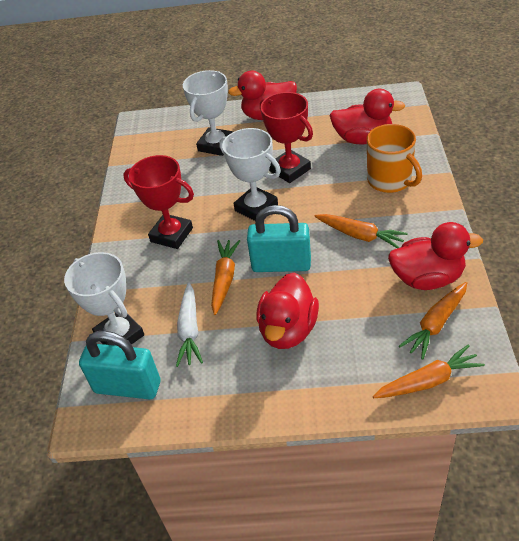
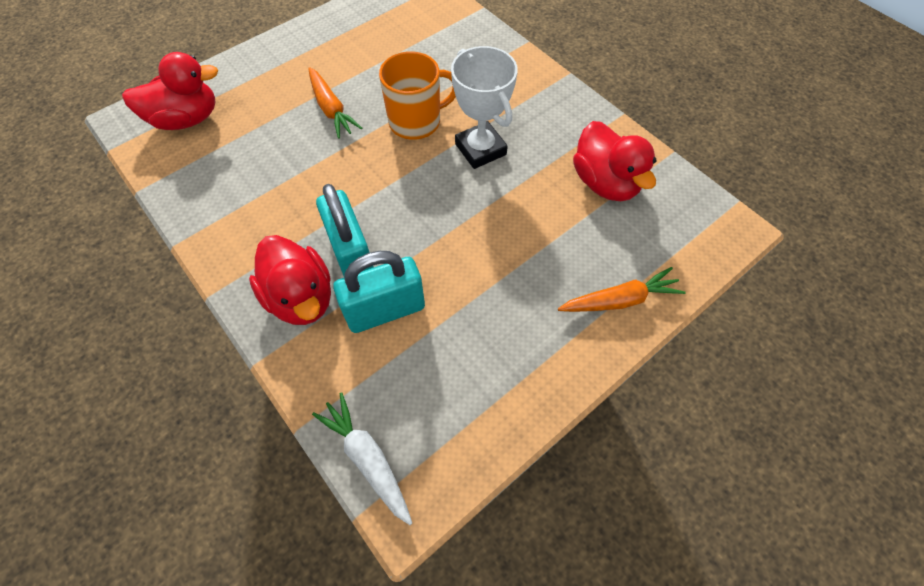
orange carrot: [211,240,240,315] [315,214,408,248] [373,345,485,398] [399,282,467,360] = 4 -> [308,67,362,139] [558,267,686,312] = 2
red duck: [228,71,297,120] [256,273,319,349] [330,89,406,145] [388,222,483,290] = 4 -> [122,52,218,130] [249,235,331,325] [573,121,656,201] = 3
red trophy: [123,155,194,249] [260,92,313,183] = 2 -> none = 0
white trophy: [64,252,144,346] [183,70,233,156] [219,128,281,221] = 3 -> [451,46,518,169] = 1

